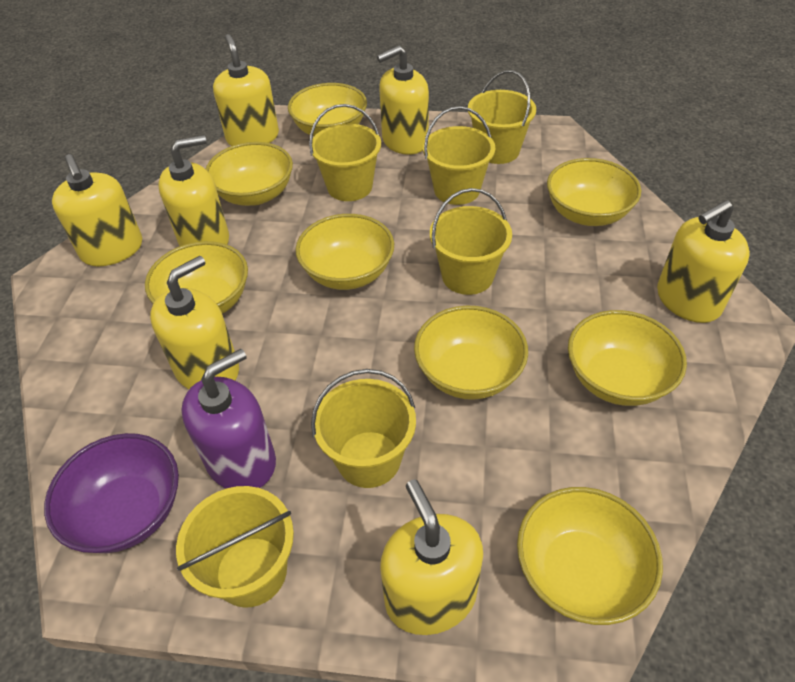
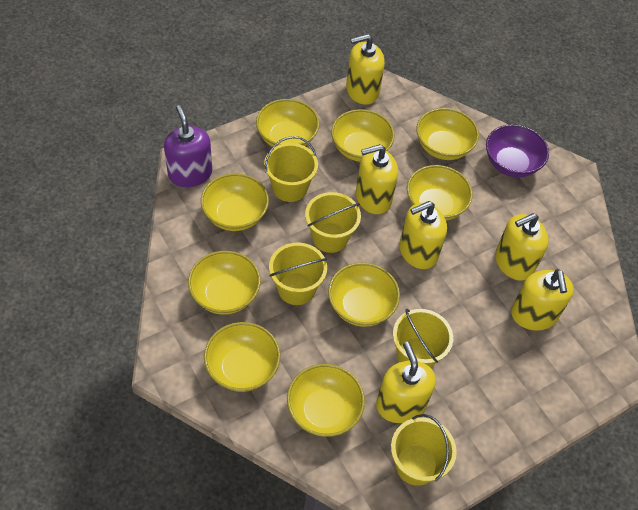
yellow bowl: [145,241,248,314] [206,142,293,206] [288,83,367,136] [295,214,394,290] [414,305,528,400] [517,487,663,625] [547,158,641,226] [568,310,687,406] = 8 -> [188,251,261,315] [201,173,269,231] [204,322,280,392] [256,99,320,147] [287,364,365,437] [328,263,400,327] [331,109,395,162] [407,165,473,221] [416,108,479,160] = 9
yellow bucket: [176,486,294,607] [309,104,381,201] [311,369,416,488] [423,106,495,205] [430,188,512,295] [468,70,536,164] = 6 -> [264,136,318,202] [269,243,327,305] [305,192,361,253] [391,414,457,486] [393,309,453,368] = 5
yellow soap dispenser: [52,154,142,266] [150,256,239,389] [158,135,229,246] [213,34,279,146] [377,45,429,155] [380,479,483,635] [657,200,750,323] = 7 -> [346,34,385,105] [356,144,398,214] [376,342,436,423] [399,201,447,269] [495,213,549,280] [511,269,574,331] = 6

